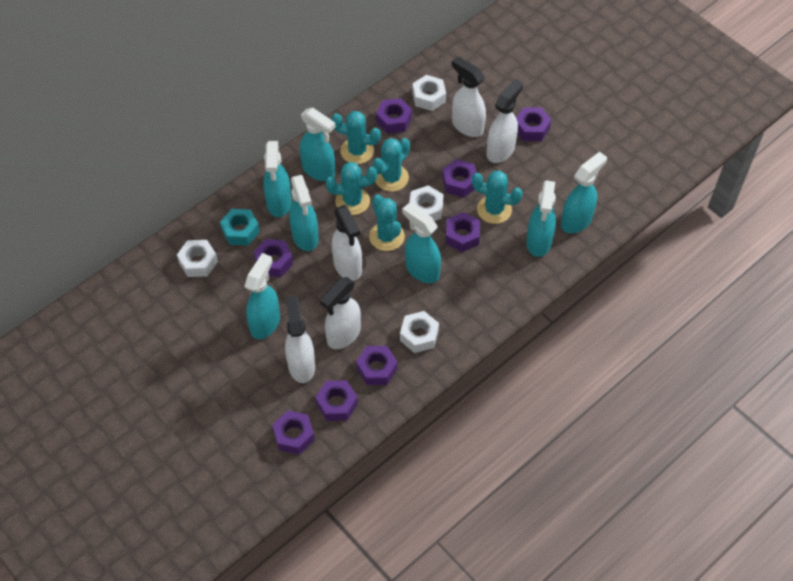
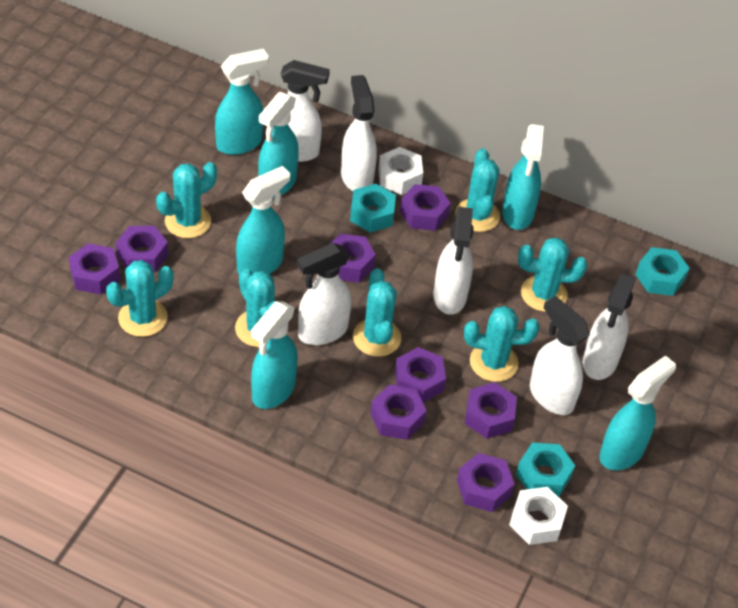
turquoise cactus: [326,162,377,215] [331,111,381,164] [369,194,405,251] [373,138,410,192] [472,171,523,224] = 5 -> [106,260,174,337] [156,162,217,238] [235,269,276,347] [353,268,401,357] [455,148,500,232] [464,306,539,382] [518,237,587,312] = 7
turquoise nut: [220,209,260,246] = 1 -> [350,184,396,233] [516,443,575,497] [635,247,690,296] = 3
turquoise spray bottle: [244,253,280,339] [263,141,292,217] [289,175,319,251] [300,107,336,181] [402,203,441,283] [526,180,556,257] [561,152,607,234] = 7 -> [215,49,269,155] [236,166,290,274] [251,301,298,409] [258,92,299,197] [502,124,544,230] [599,355,676,470] = 6
white nut: [177,240,218,277] [400,311,439,353] [409,185,444,221] [412,75,446,111] = 4 -> [378,147,423,195] [509,487,568,545] = 2
white spray bottle: [285,296,315,383] [320,277,361,349] [332,205,362,281] [451,56,486,137] [487,79,523,163] = 5 -> [281,60,330,162] [297,243,351,345] [341,75,377,191] [434,207,474,315] [530,296,590,415] [583,273,636,380] = 6

